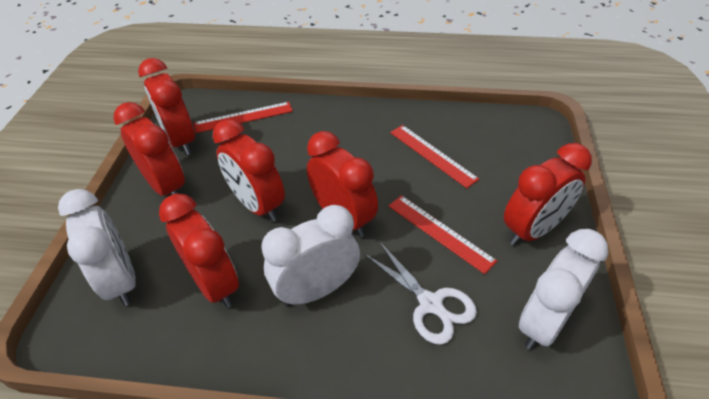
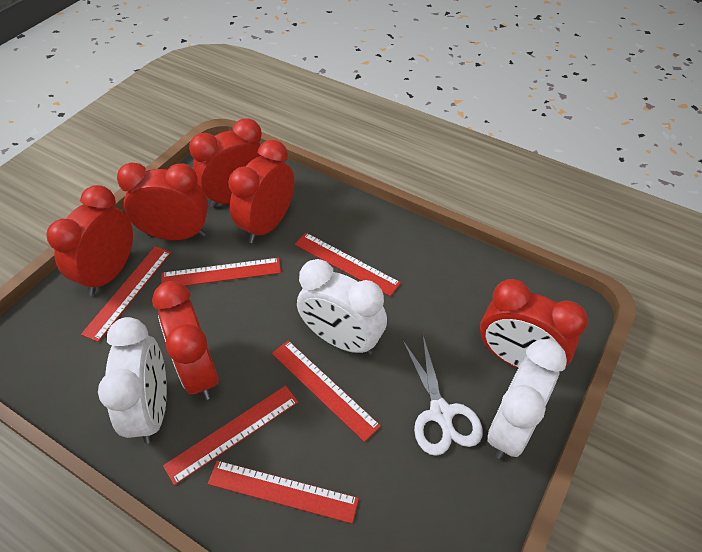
red ruler: [194,102,293,133] [389,195,497,274] [390,125,479,188] = 3 -> [81,246,171,342] [161,258,281,286] [163,386,298,485] [208,460,359,524] [272,340,381,442] [295,233,401,296] = 6

